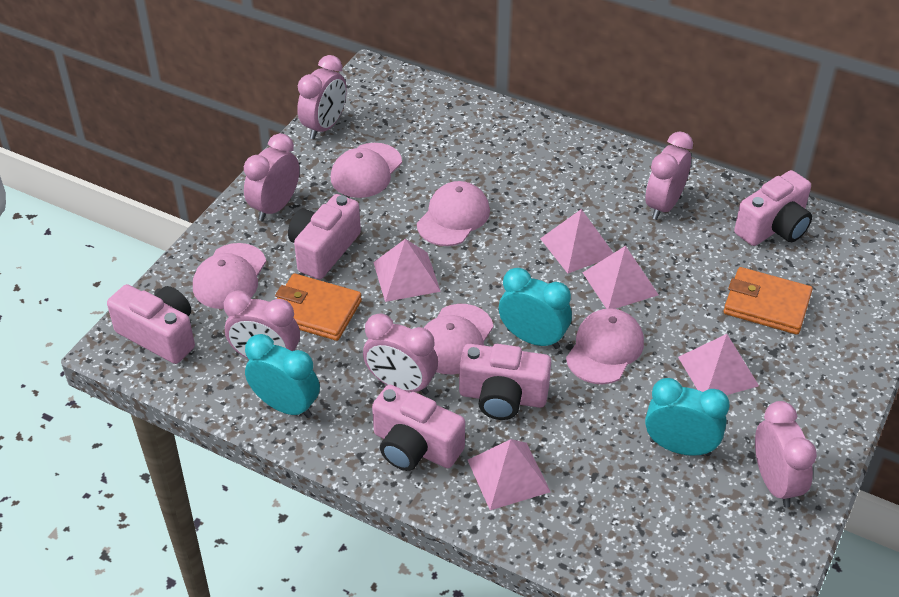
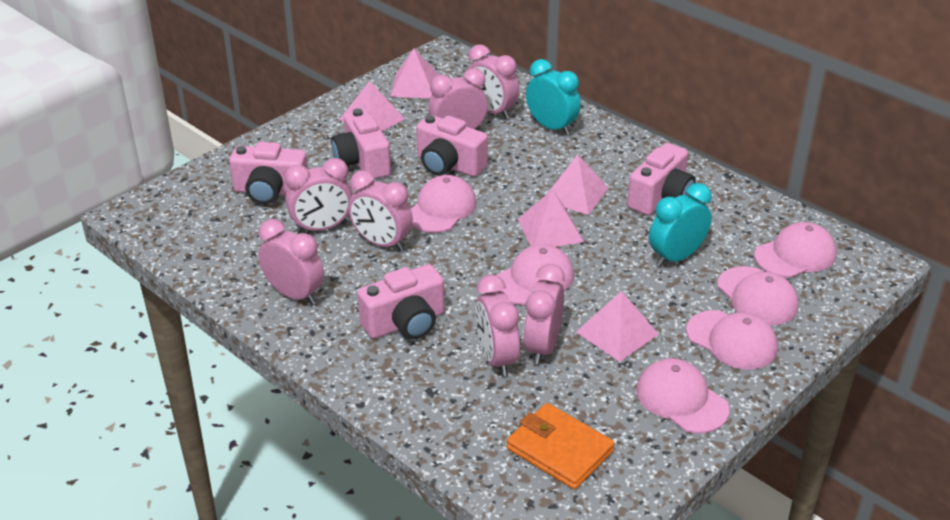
orange wallet: [275,273,362,341] [724,267,813,334] = 2 -> [506,403,615,490] = 1
pink cap: [193,243,266,309] [331,143,402,198] [417,181,490,246] [424,304,493,374] [566,308,644,384] = 5 -> [411,175,477,233] [496,244,574,305] [636,358,729,434] [686,310,778,370] [717,266,798,326] [754,222,837,278] = 6
pink clock: [224,290,300,360] [244,133,300,221] [297,55,347,139] [363,313,438,395] [645,131,693,220] [755,401,817,507] = 6 -> [258,219,324,305] [285,158,352,233] [348,170,413,251] [428,68,488,130] [468,44,519,119] [475,275,520,377] [523,264,565,365] = 7
turquoise clock: [245,334,320,418] [499,268,572,349] [645,378,730,456] = 3 -> [526,59,581,135] [649,183,712,267] = 2

